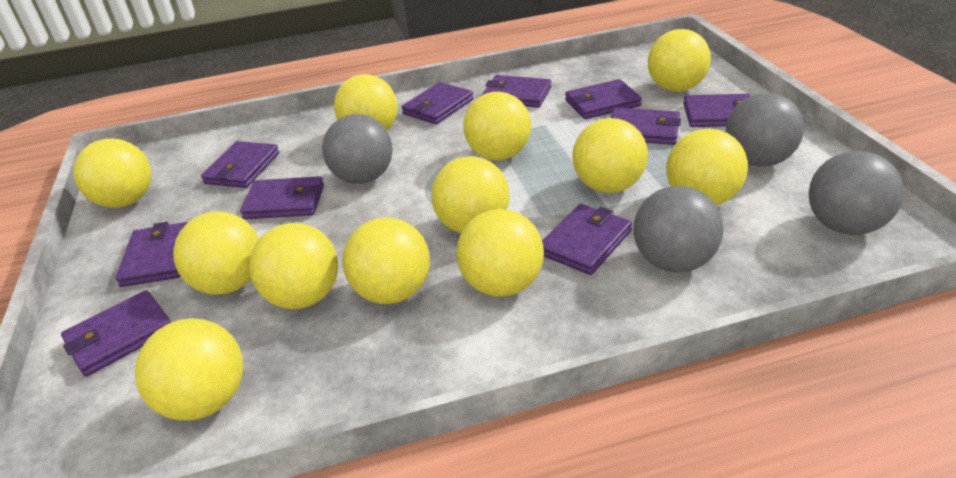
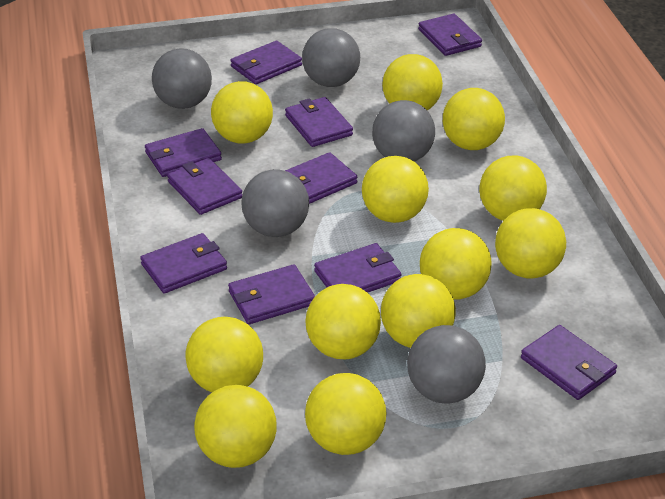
grey ball: [322,114,393,184] [634,186,724,273] [725,93,804,167] [808,151,904,235] = 4 -> [152,48,212,109] [241,169,309,237] [302,28,360,87] [372,100,435,162] [407,325,486,404] = 5

